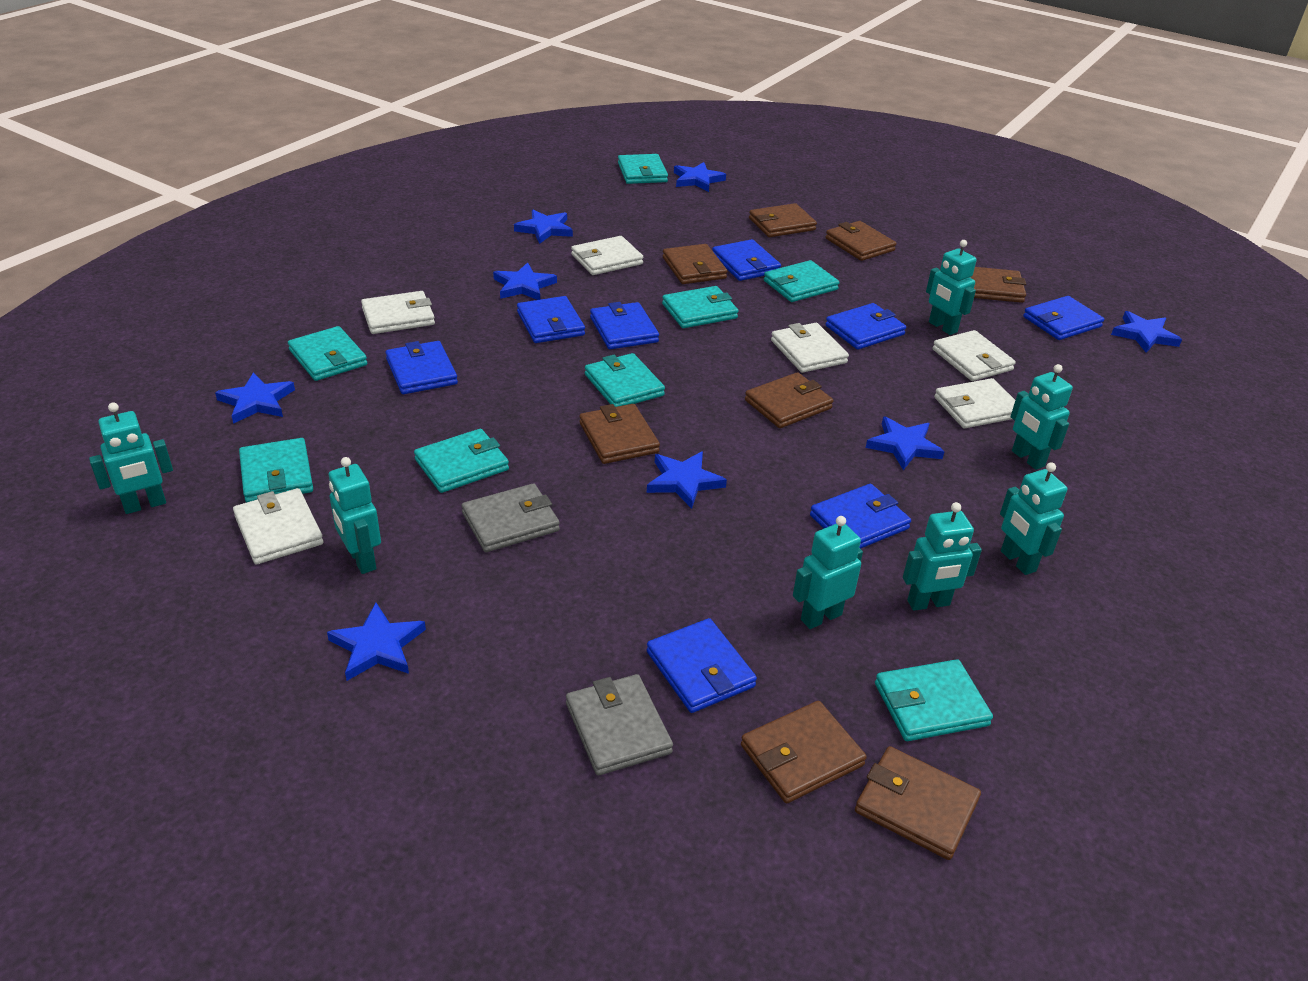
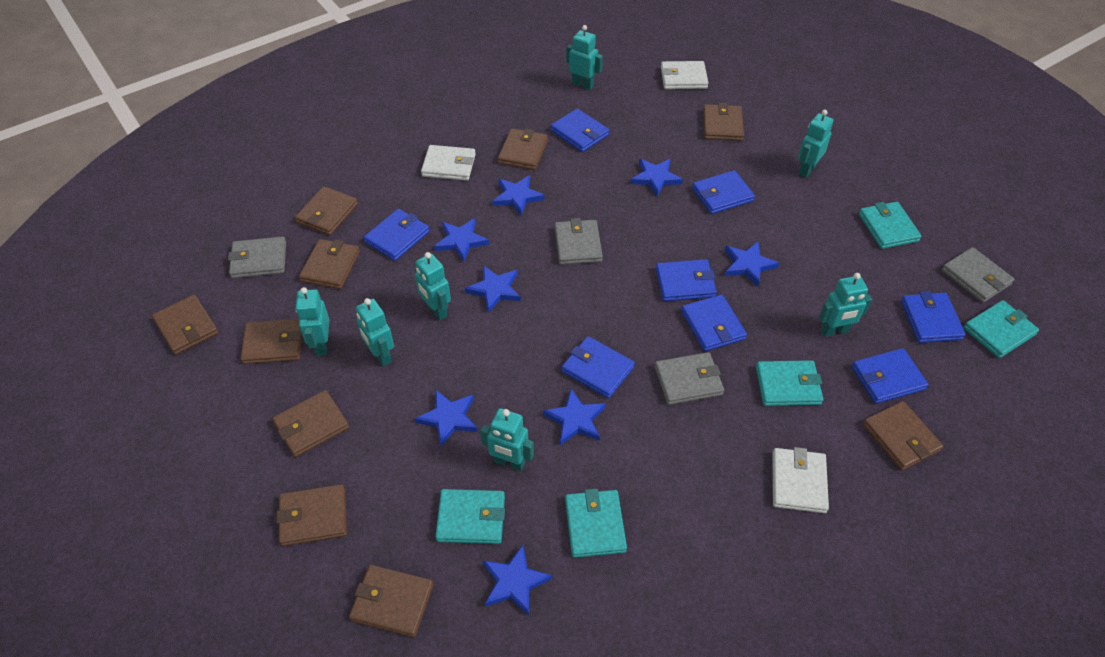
brown wallet: [579,404,660,464] [663,244,727,284] [741,701,867,804] [745,372,833,428] [749,203,817,237] [825,221,896,261] [855,746,981,860] [970,267,1026,303] = 8 -> [152,295,218,355] [240,319,302,364] [272,390,349,457] [276,484,347,546] [295,186,358,235] [299,239,360,289] [349,565,433,637] [498,128,548,170] [703,103,744,141] [863,401,943,470] = 10
grey wallet: [462,483,560,552] [566,674,673,775] = 2 -> [228,237,286,278] [555,218,603,265] [655,352,724,405] [942,247,1014,303] = 4
turquoise wallet: [239,438,313,503] [288,326,367,381] [414,429,509,493] [585,353,665,407] [618,154,668,184] [662,286,738,328] [764,260,839,302] [875,659,993,741] = 8 -> [435,489,505,544] [565,489,627,558] [756,360,823,406] [859,202,922,249] [963,300,1039,358] = 5
white wallet: [233,488,323,564] [361,291,435,334] [571,236,643,275] [771,323,849,373] [932,330,1016,381] [934,378,1015,428] = 6 -> [421,145,476,181] [661,61,708,89] [772,447,829,513] = 3

